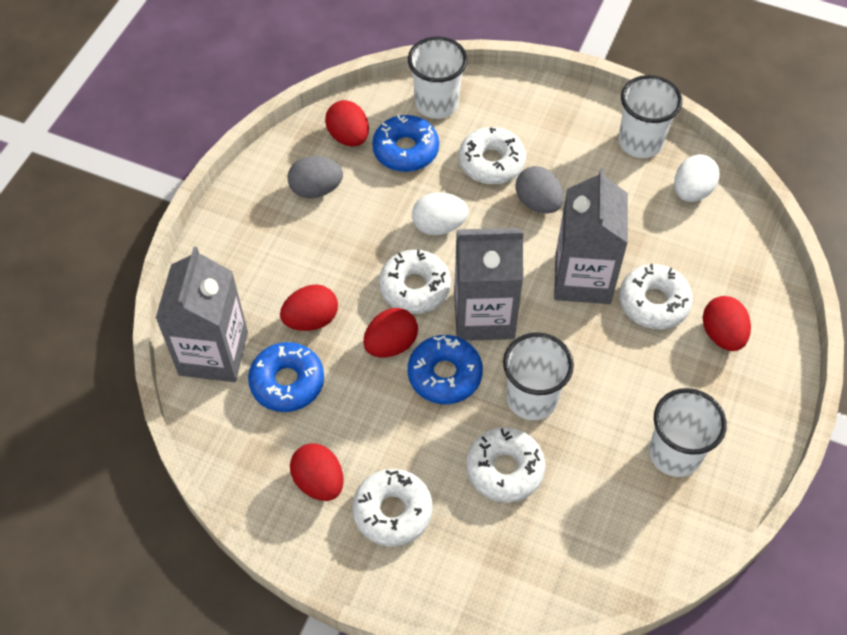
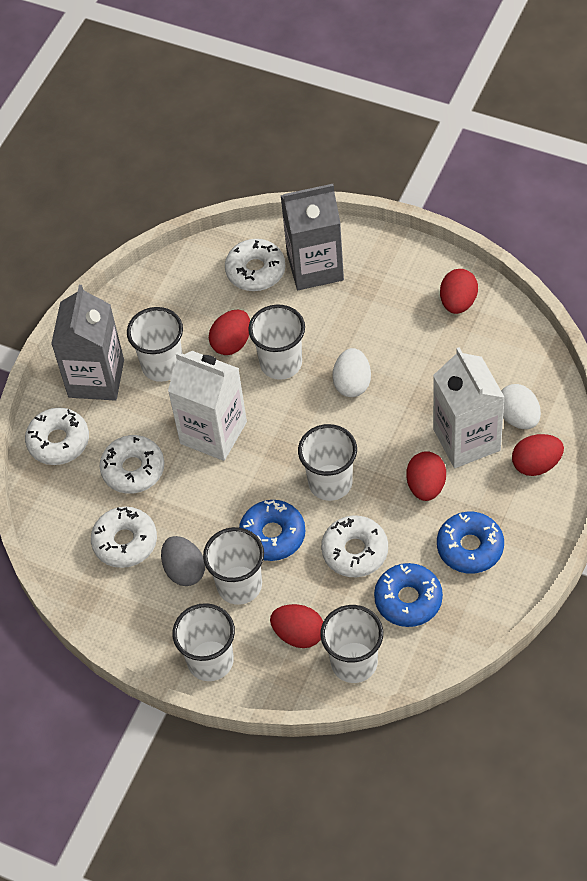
grey carton: [156,247,248,382] [454,228,524,341] [554,168,628,304] = 3 -> [51,285,124,401] [281,184,344,290] = 2
grey egg: [287,156,343,198] [515,166,564,214] = 2 -> [161,536,205,586] = 1
white carton: none = 0 -> [168,351,247,461] [433,347,505,468] = 2
white cup: [408,36,468,119] [503,332,574,420] [619,75,682,158] [649,388,727,477] = 4 -> [127,307,183,382] [172,603,235,681] [203,527,264,605] [248,304,305,380] [298,424,357,501] [320,605,383,683] = 6

